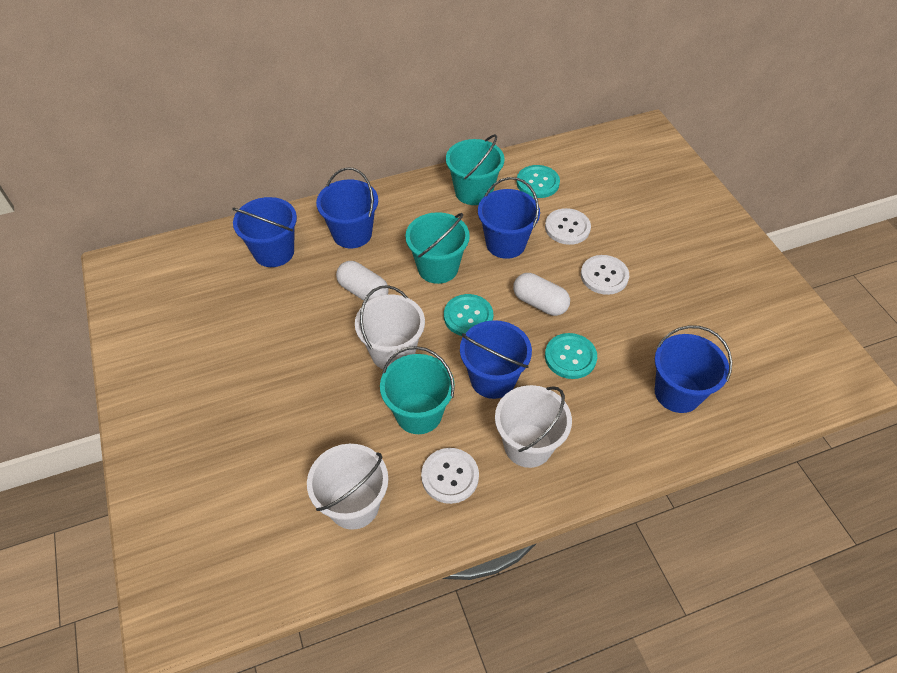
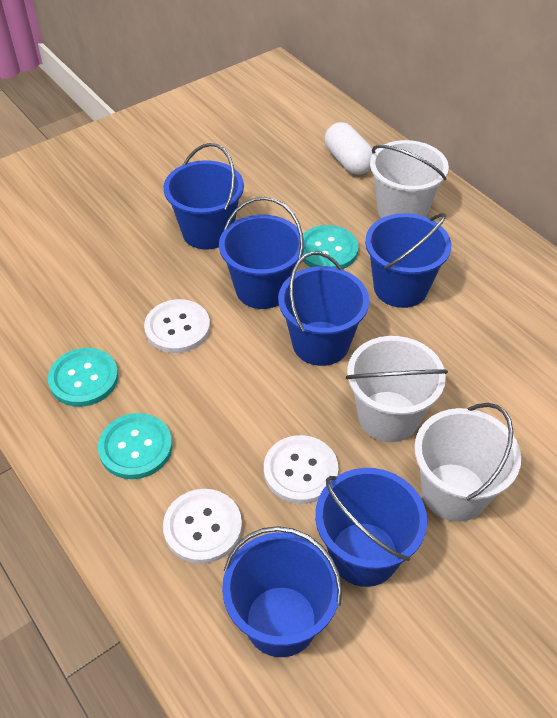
blue bucket: [232,197,297,267] [316,167,378,248] [460,320,532,399] [478,177,540,259] [655,325,732,413] = 5 -> [164,143,244,250] [219,197,304,309] [222,526,342,657] [278,251,369,366] [315,468,427,587] [365,213,451,308] = 6
turquoise bucket: [380,346,455,434] [405,212,470,284] [446,134,504,205] = 3 -> none = 0
white capsule: [336,261,389,303] [513,273,570,316] = 2 -> [325,122,373,175] = 1

